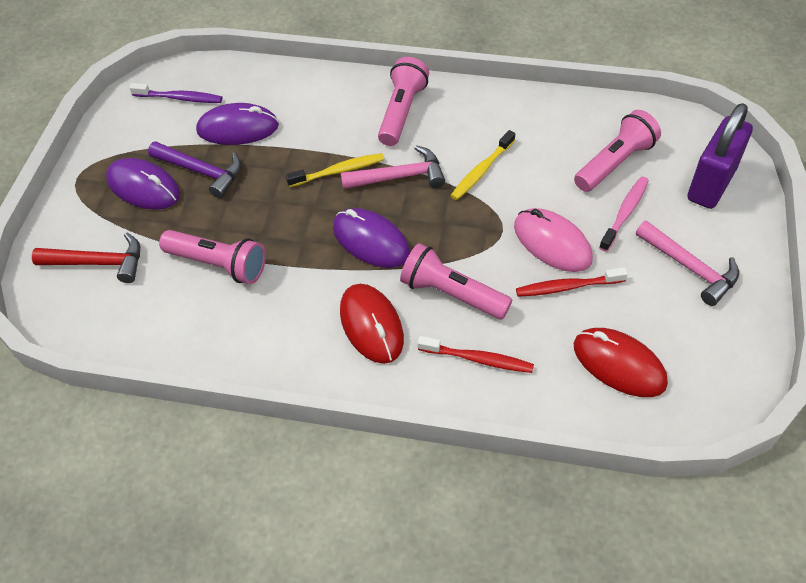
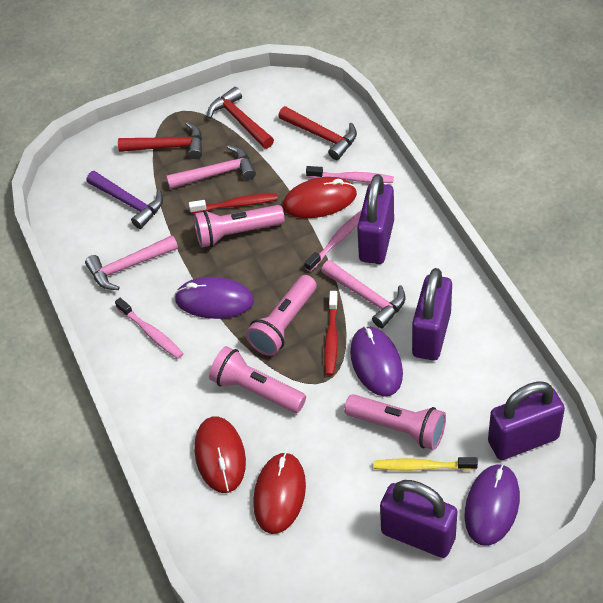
pink hammer: [341,145,445,189] [636,221,739,306] = 2 -> [85,235,178,290] [166,145,256,189] [321,260,405,328] = 3
pink mouse: [514,208,593,272] = 1 -> none = 0
pink toothbrush: [599,177,649,252] = 1 -> [115,298,184,359] [305,210,362,272] [306,166,394,183] = 3
purple padlock: [688,103,753,209] = 1 -> [357,174,394,264] [380,480,457,558] [412,268,452,360] [488,382,565,460] = 4
purple toothbrush: [129,83,222,103] = 1 -> none = 0
red hammer: [32,233,140,283] = 1 -> [118,122,202,159] [207,87,274,149] [278,106,357,160] = 3
red mouse: [340,284,404,364] [574,328,668,397] = 2 -> [195,416,246,493] [253,452,306,534] [283,177,357,218] = 3
yellow toothbrush: [286,153,384,187] [450,130,515,200] = 2 -> [374,457,478,471] = 1

